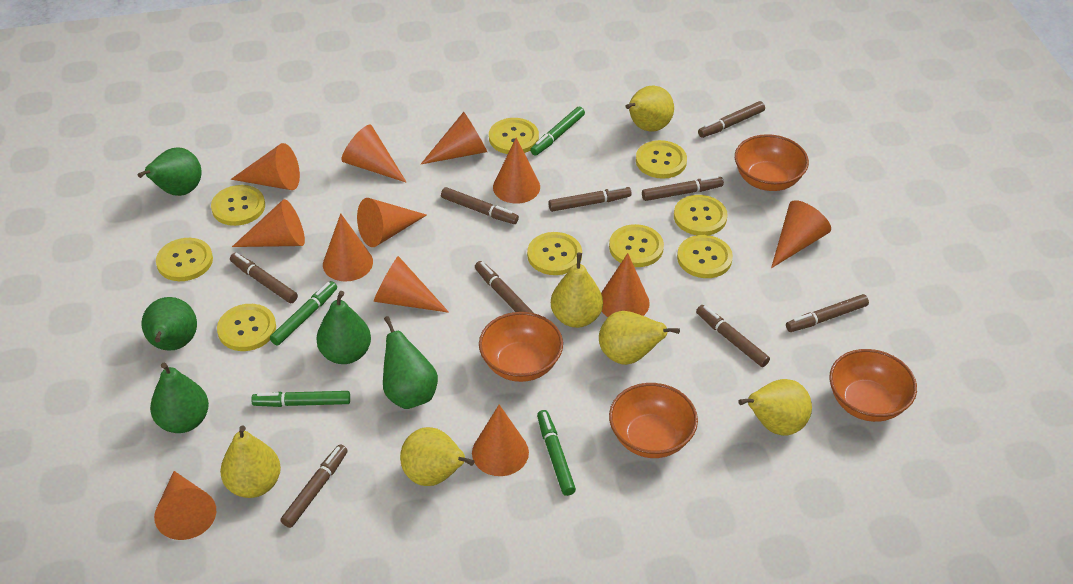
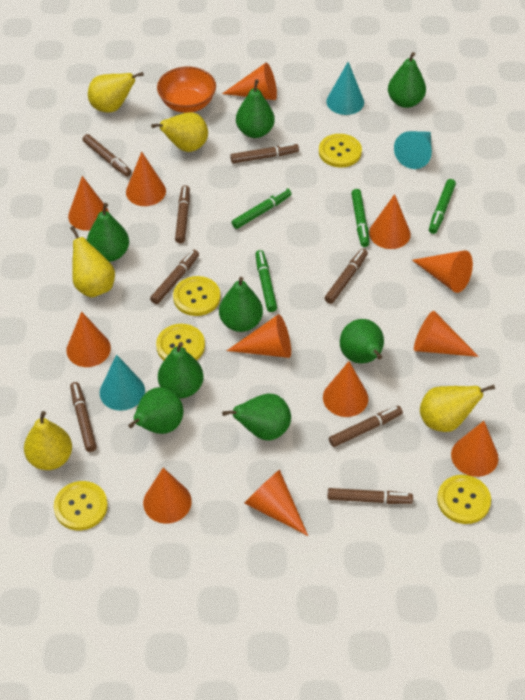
brown marker: [230,253,298,303] [280,444,348,528] [441,187,519,224] [475,261,534,313] [548,186,632,212] [642,176,724,201] [696,305,770,367] [698,101,765,138] [786,294,869,332] = 9 -> [70,382,97,452] [83,134,132,177] [150,250,199,304] [175,185,190,243] [230,143,299,163] [324,249,368,304] [327,488,413,504] [329,406,403,447] = 8
green pear: [138,148,202,196] [142,297,197,351] [150,363,209,433] [316,291,371,364] [383,316,438,409] = 5 -> [87,203,129,262] [128,387,183,434] [158,342,204,398] [219,277,263,332] [222,393,291,441] [236,79,275,138] [340,319,384,364] [388,52,426,108] = 8
orange bowl: [479,312,563,382] [609,383,698,458] [735,134,809,191] [829,349,917,422] = 4 -> [157,66,216,113] = 1
turquoise cone: none = 0 -> [100,354,145,411] [326,62,364,115] [394,131,432,169] = 3
yellow button: [156,238,213,281] [211,185,265,226] [217,304,276,351] [489,118,539,154] [527,232,582,275] [609,224,664,267] [636,140,687,179] [674,195,728,235] [677,235,733,278] = 9 -> [54,481,108,530] [156,324,205,360] [173,276,220,316] [319,134,362,168] [437,475,491,524] = 5
yellow pear: [220,425,281,498] [400,427,474,486] [551,253,603,328] [599,311,680,365] [626,86,674,132] [738,379,812,436] = 6 -> [24,411,72,470] [70,226,115,298] [88,72,144,113] [151,112,208,152] [420,385,495,432] = 5

